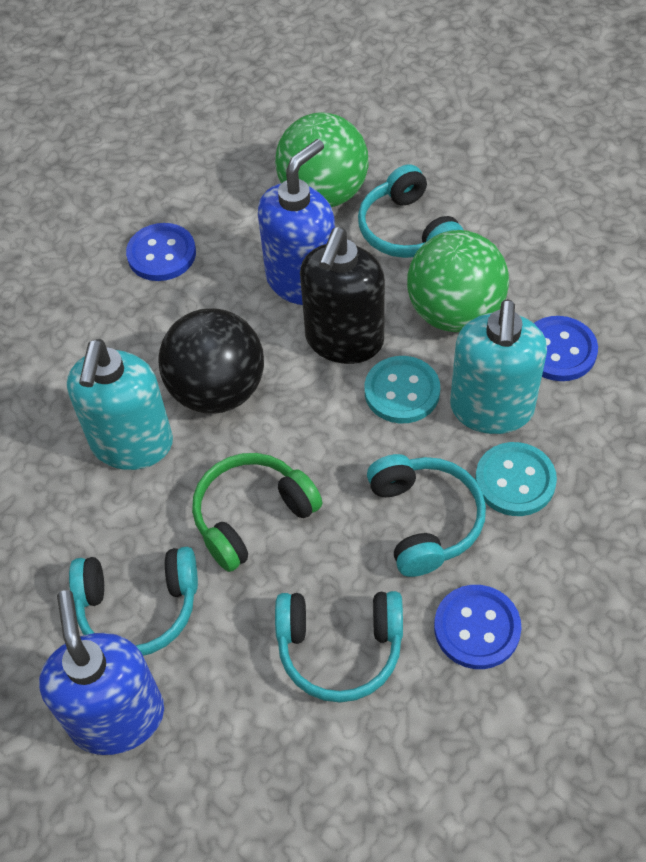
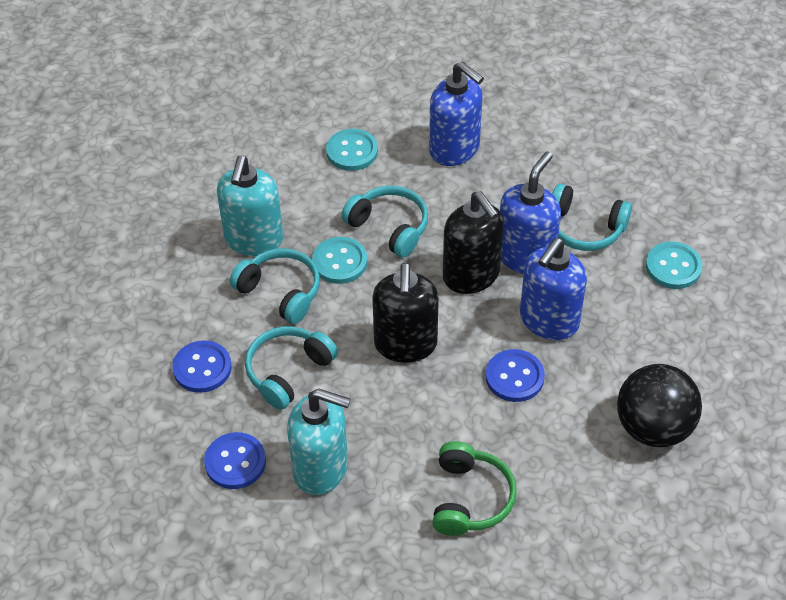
black soap dispenser: [300,228,385,364] = 1 -> [372,263,439,363] [443,191,504,294] = 2
blue soap dispenser: [39,590,164,755] [258,139,335,305] = 2 -> [429,61,484,166] [500,152,561,274] [520,238,587,340] = 3
green ball: [275,113,369,207] [407,230,509,332] = 2 -> none = 0
turquoise button: [365,356,440,423] [475,442,557,516] = 2 -> [312,237,367,284] [326,129,378,171] [646,242,702,289] = 3

